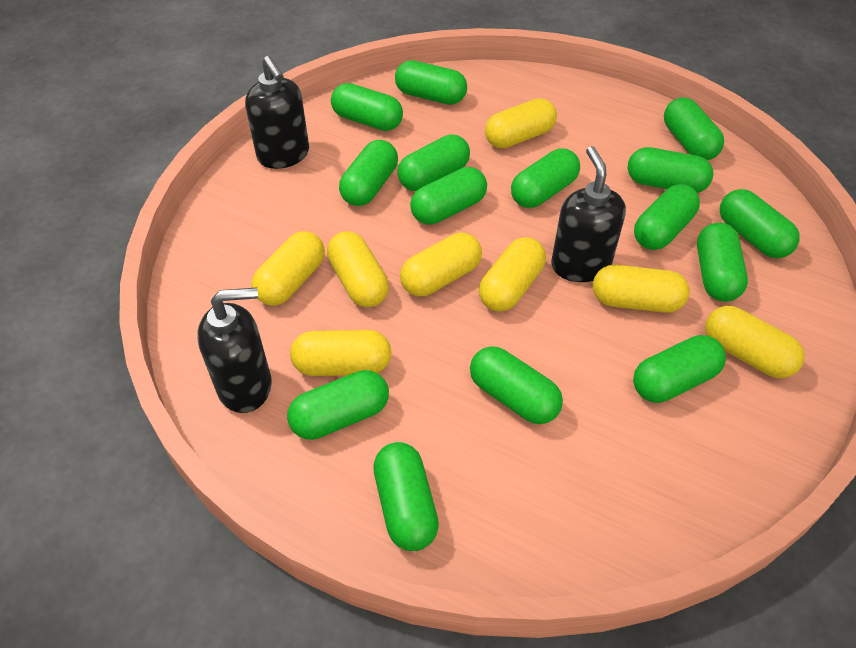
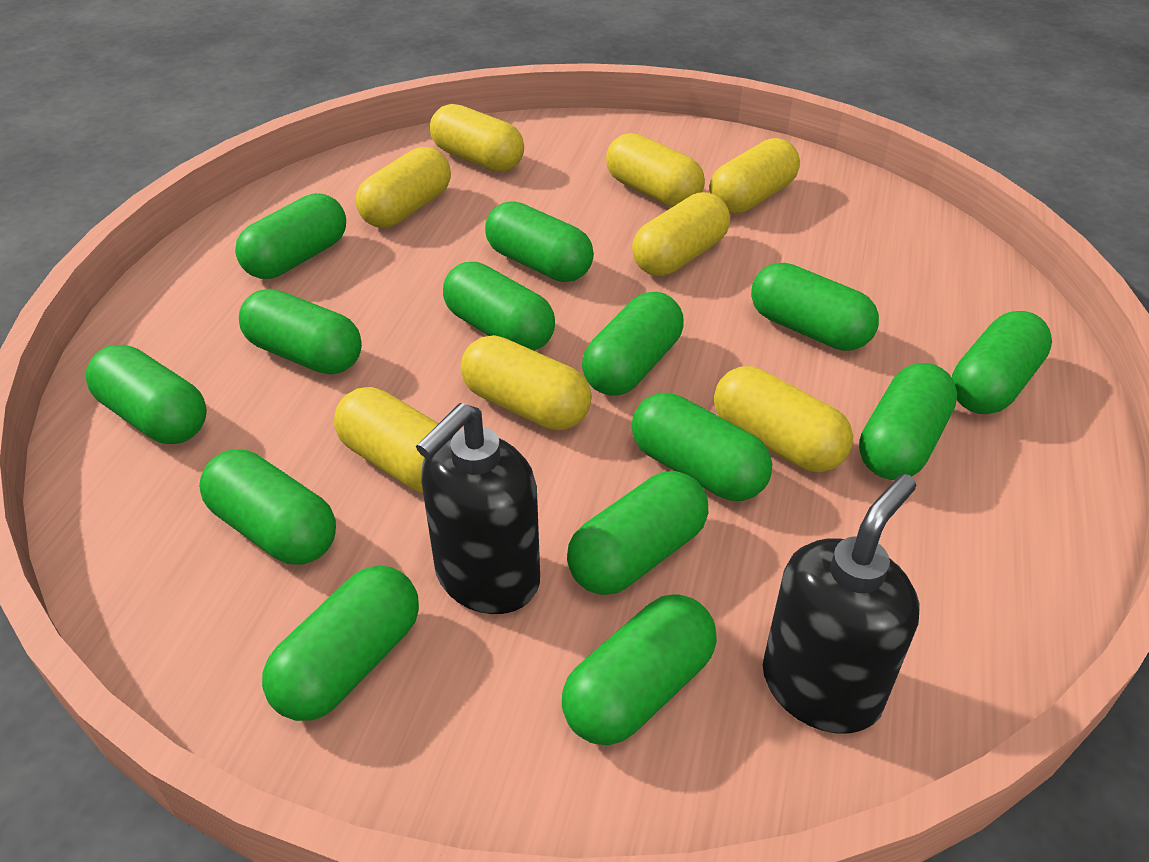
black soap dispenser: [197,288,272,413] [245,56,309,169] [551,146,626,282] = 3 -> [416,403,540,614] [763,474,920,734] = 2
green capsule: [287,370,389,440] [331,83,403,131] [339,140,398,206] [373,442,439,551] [395,60,467,105] [397,134,470,191] [410,167,487,225] [470,347,563,424] [511,148,580,208] [628,147,713,193] [633,335,726,403] [634,184,700,250] [664,97,724,160] [697,223,748,302] [720,189,800,258] = 15 -> [86,345,207,444] [199,449,336,564] [235,193,346,279] [239,289,362,375] [262,565,419,721] [443,262,555,351] [485,201,594,282] [562,594,717,745] [567,471,708,595] [582,292,684,396] [632,393,772,501] [751,263,879,351] [859,363,957,480] [952,311,1052,414] = 14

